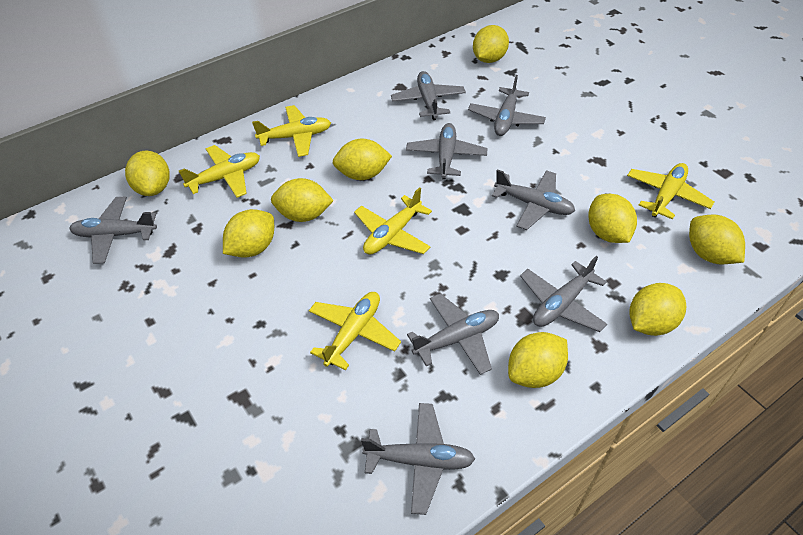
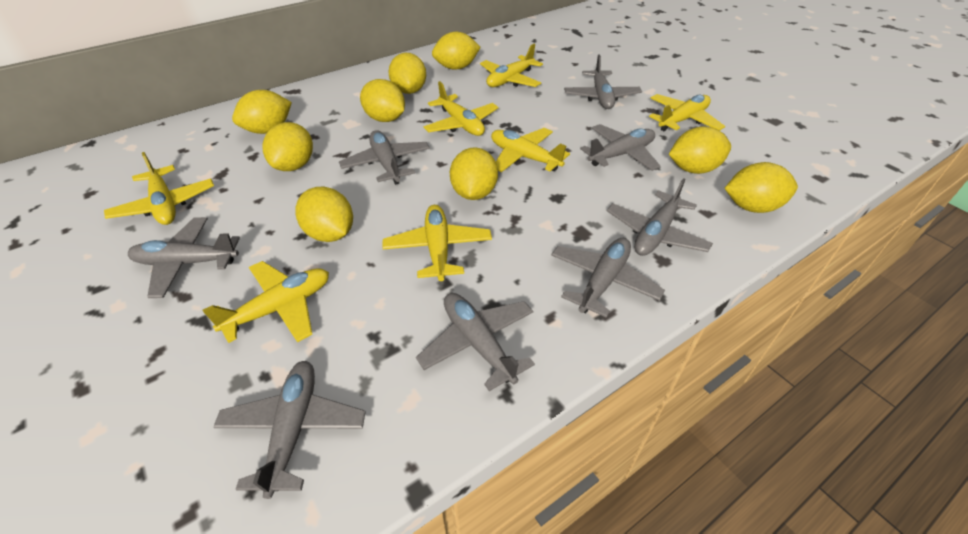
yellow plane: [179,145,260,198] [252,105,331,157] [309,292,401,371] [354,187,432,254] [627,163,714,219] = 5 -> [104,152,214,225] [203,261,329,343] [383,205,492,281] [423,81,498,136] [480,44,543,87] [491,128,570,172] [649,94,725,131] = 7

